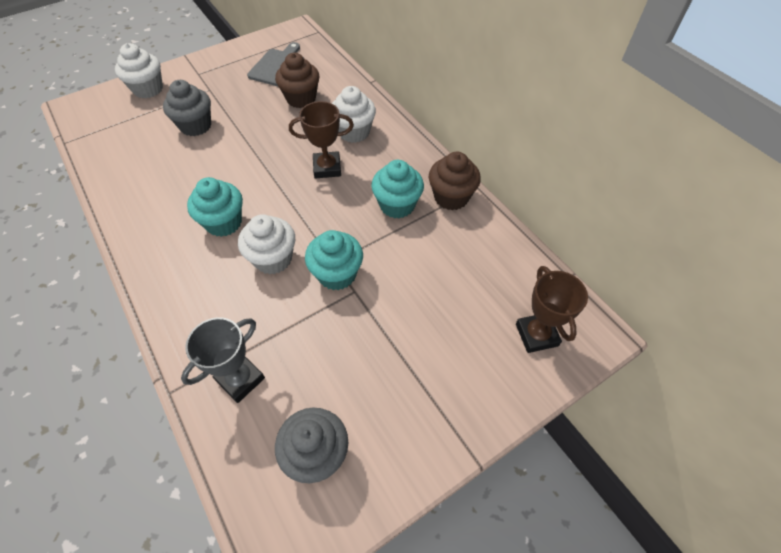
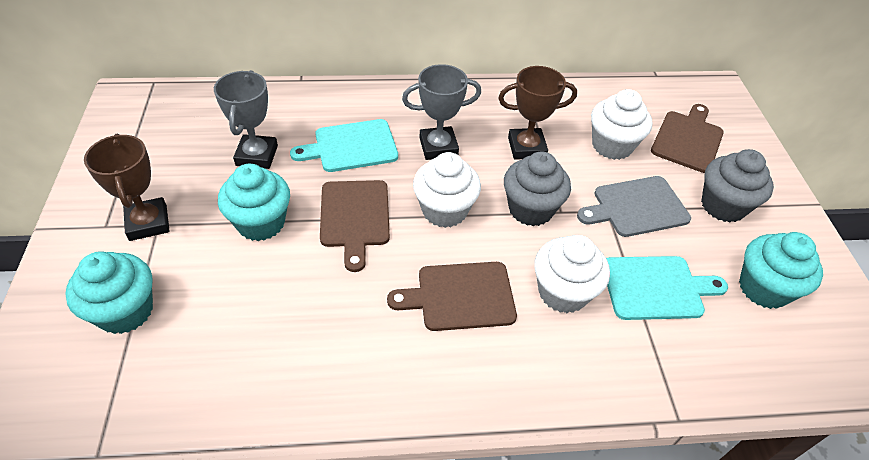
brown cupcake: [275,53,319,108] [429,152,481,210] = 2 -> none = 0
brown cutting board: none = 0 -> [320,180,390,272] [387,262,517,331] [651,104,724,173] = 3
grey trophy: [181,317,265,403] = 1 -> [214,70,278,169] [402,64,481,160] = 2
turquoise cutting board: none = 0 -> [290,119,398,172] [606,256,728,320] = 2

